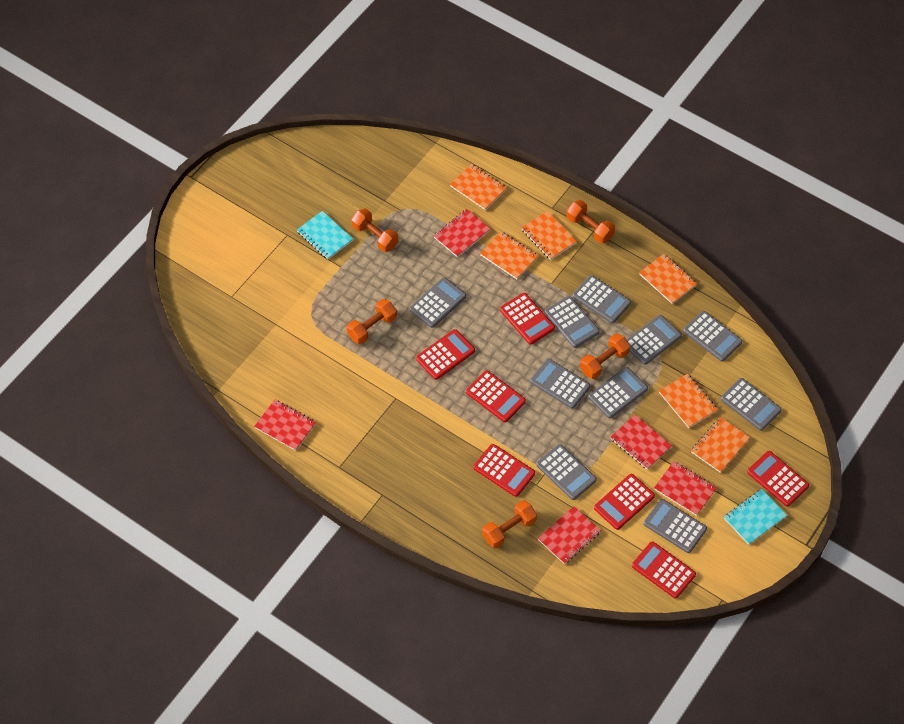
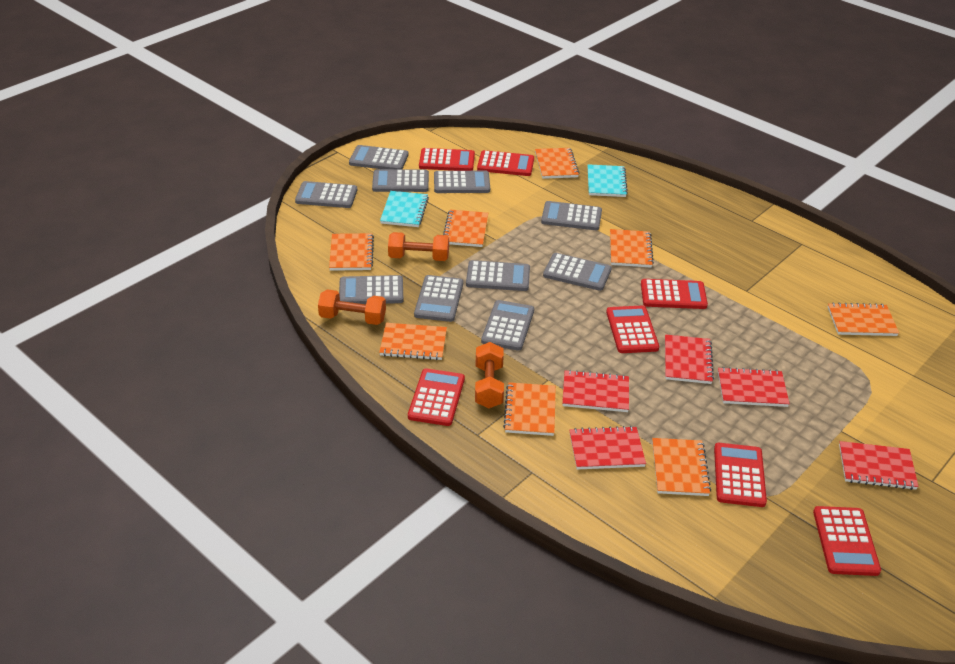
orange dumbbell: [347,299,397,344] [351,208,399,252] [482,500,537,548] [566,200,615,244] [580,334,630,379] = 5 -> [318,289,386,325] [388,232,449,261] [475,342,504,408] = 3
orange notebook: [450,164,507,210] [480,232,538,279] [521,211,577,260] [639,254,697,304] [659,374,718,428] [691,417,750,473] = 6 -> [329,233,374,271] [379,323,447,360] [443,210,488,247] [503,382,556,436] [535,148,579,179] [610,229,654,267] [652,438,711,496] [828,303,899,336] = 8

